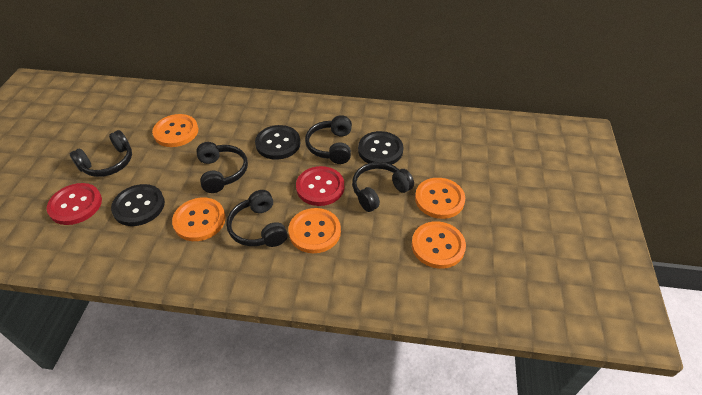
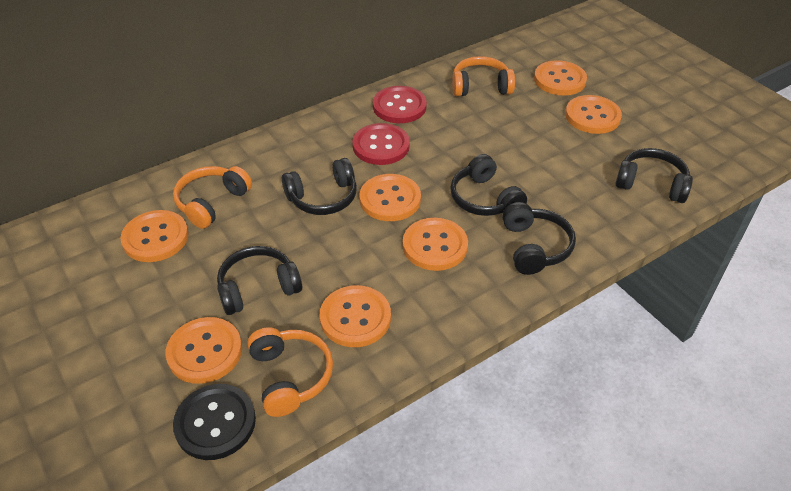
black button: [111,184,165,226] [255,125,301,160] [358,131,404,165] = 3 -> [173,384,256,460] = 1
orange button: [152,114,198,147] [172,198,226,241] [288,208,341,253] [412,221,466,269] [415,178,465,219] = 5 -> [120,210,189,262] [166,317,242,384] [320,285,391,347] [359,174,421,221] [403,218,468,271] [534,60,587,95] [565,95,622,134] = 7
orange headphones: none = 0 -> [173,166,252,229] [247,327,333,417] [452,56,515,96] = 3

